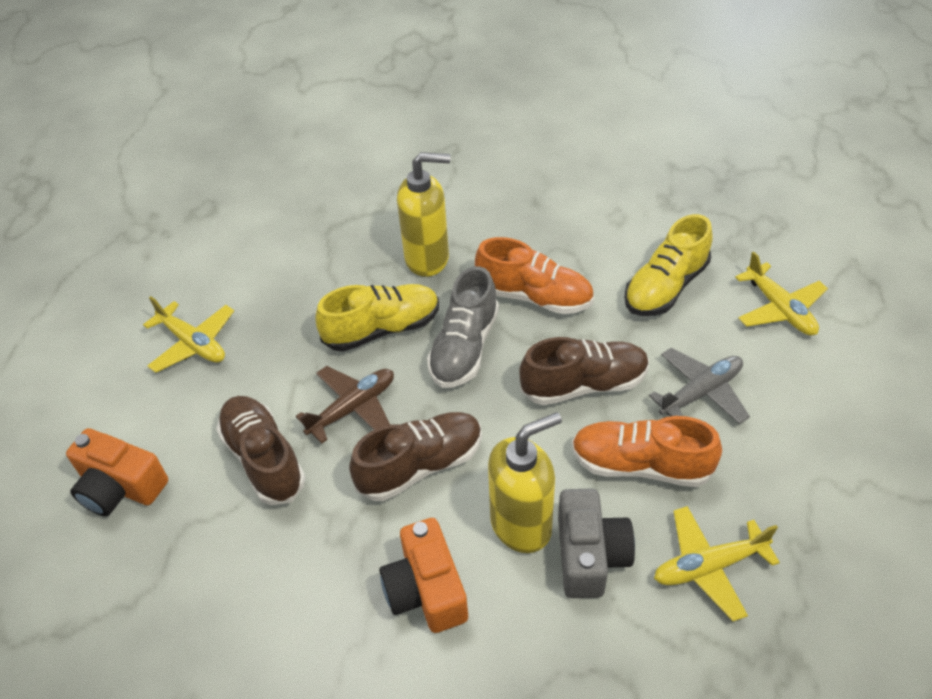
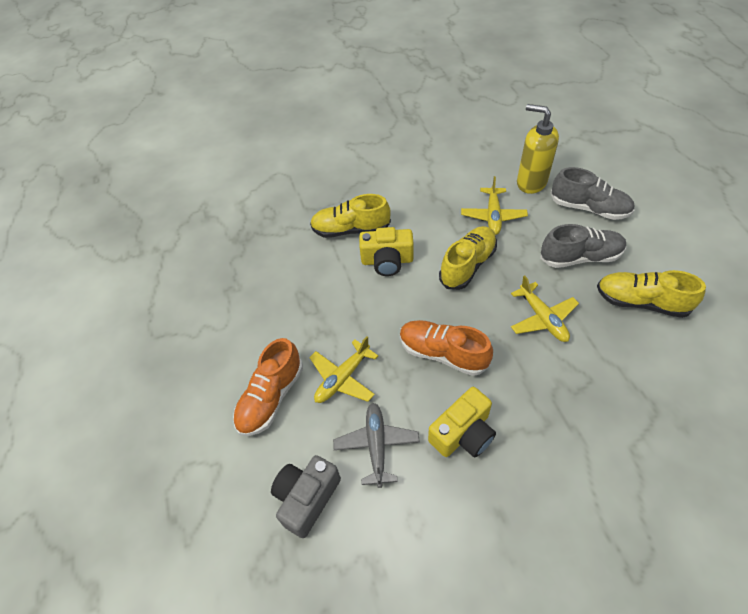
brown plane: [296,366,394,444] = 1 -> none = 0
brown shoe: [216,396,306,505] [349,412,482,501] [519,337,649,405] = 3 -> none = 0
grey shoe: [427,266,499,388] = 1 -> [540,224,626,268] [551,167,635,220] = 2
orange camera: [66,428,168,516] [379,518,468,633] = 2 -> none = 0
yellow camera: none = 0 -> [359,227,414,276] [428,387,496,458] = 2
yellow shoe: [315,284,439,352] [624,214,713,316] = 2 -> [310,194,391,238] [439,226,497,290] [597,270,706,318] = 3
yellow soap dispenser: [397,152,451,277] [488,412,562,553] = 2 -> [517,104,559,194] = 1

